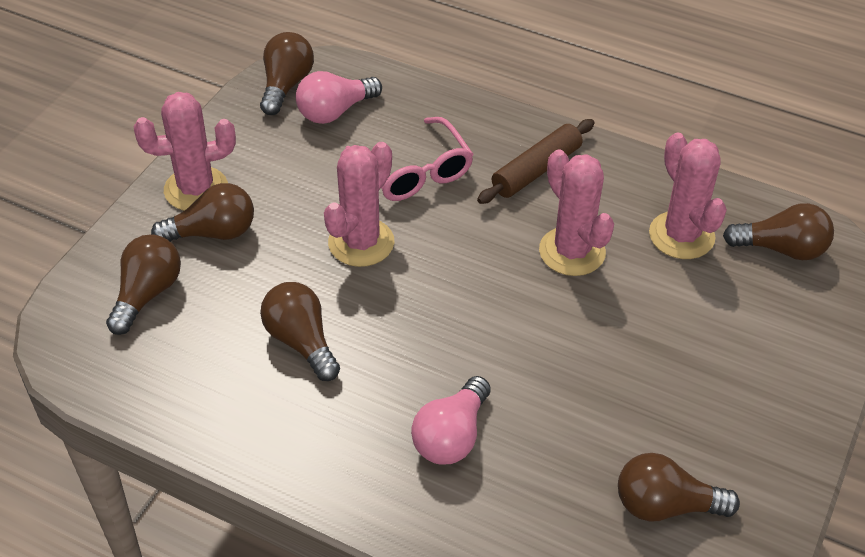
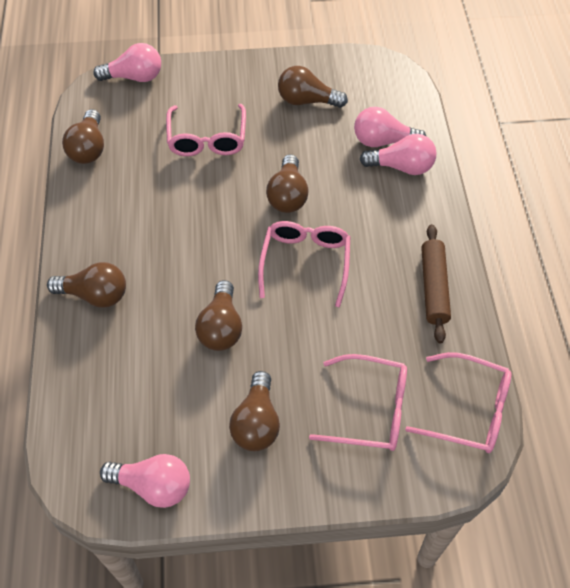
pink cactus: [134,92,236,211] [324,142,394,267] [539,149,614,276] [649,132,727,259] = 4 -> none = 0
pink glasses: [345,117,474,201] = 1 -> [166,104,246,156] [258,221,350,307] [309,354,407,451] [405,352,511,453] = 4
pink light bulb: [296,71,382,124] [411,376,491,465] = 2 -> [93,43,161,82] [100,454,190,508] [354,107,426,147] [360,134,436,175] = 4

